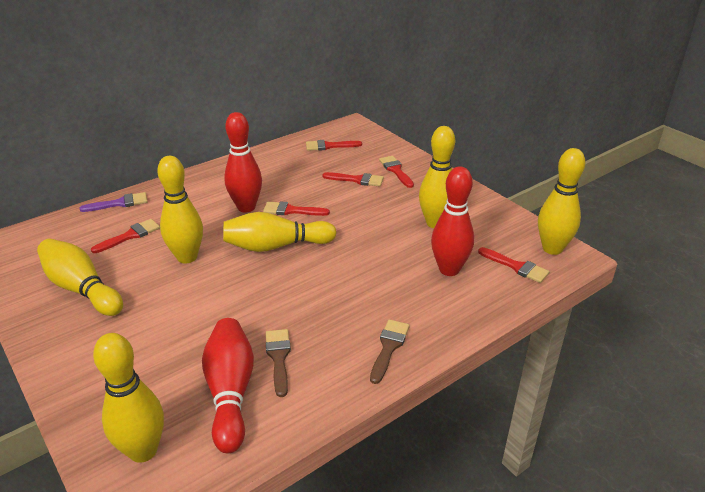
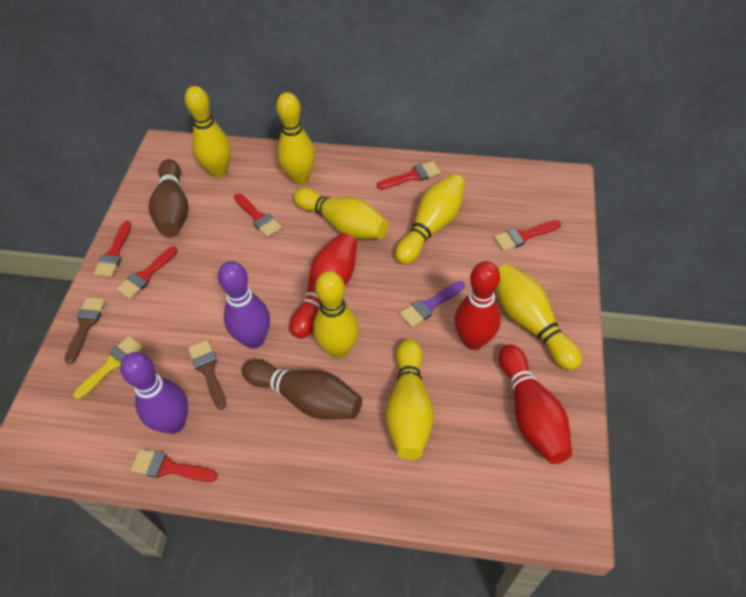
brown bowling pin: none = 0 -> [148,159,189,237] [242,359,362,420] = 2
purple bowling pin: none = 0 -> [120,352,188,434] [218,261,270,349] = 2
yellow bowling pin: [37,239,123,316] [93,333,164,463] [157,156,203,264] [223,212,337,252] [419,126,455,228] [538,148,585,255] = 6 -> [185,86,231,178] [276,92,315,185] [293,188,388,239] [313,271,359,359] [386,339,434,460] [395,174,465,264] [496,264,582,371] = 7
yellow brush: none = 0 -> [73,336,143,399] = 1

